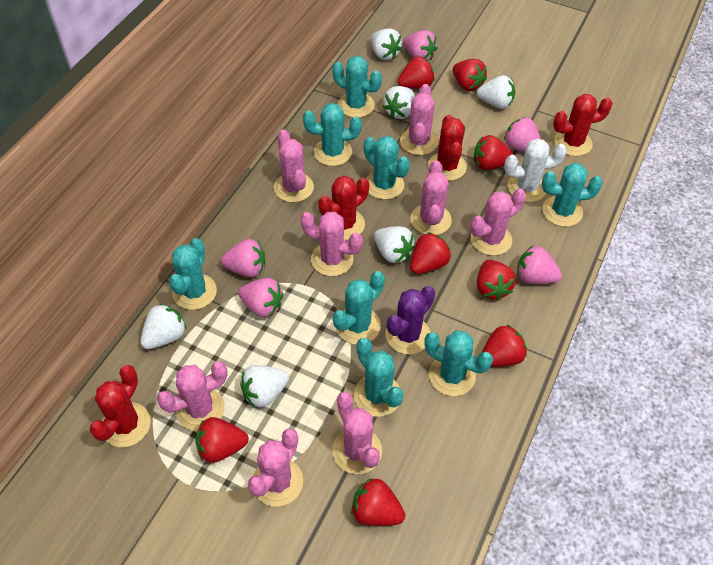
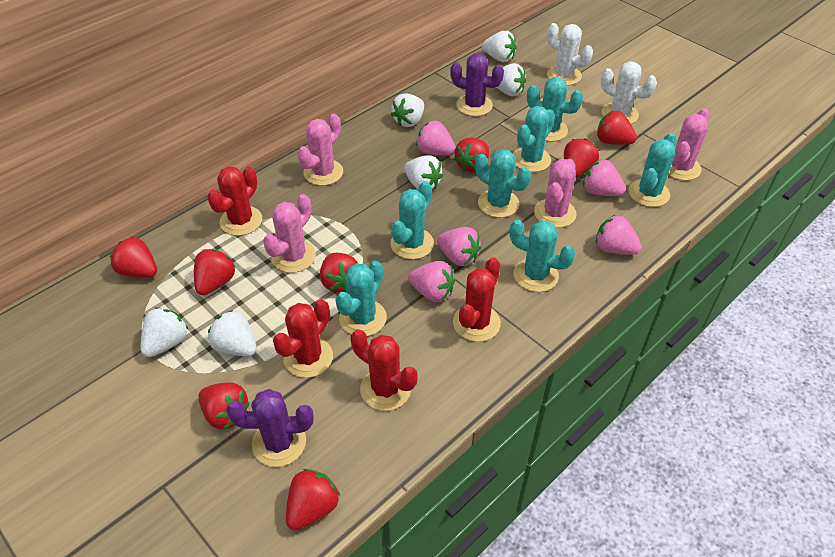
pink cactus: [157,361,228,431] [248,428,303,507] [274,129,314,202] [300,212,363,276] [332,392,382,474] [400,84,438,155] [411,160,452,235] [470,189,526,256] = 8 -> [263,194,316,273] [297,114,343,186] [534,159,576,228] [668,109,710,181] = 4
purple cactus: [385,286,435,354] = 1 -> [226,389,314,467] [450,53,504,116] = 2
turquoise cactus: [169,238,217,310] [303,103,362,166] [332,56,382,118] [333,271,385,344] [354,338,404,417] [364,136,410,200] [424,330,493,396] [542,163,603,227] = 8 -> [335,261,387,336] [390,181,434,259] [475,149,531,218] [509,220,576,292] [513,106,555,172] [527,77,583,142] [629,133,677,207] = 7
white cactus: [504,139,567,202] = 1 -> [547,23,593,86] [601,61,657,124] = 2

